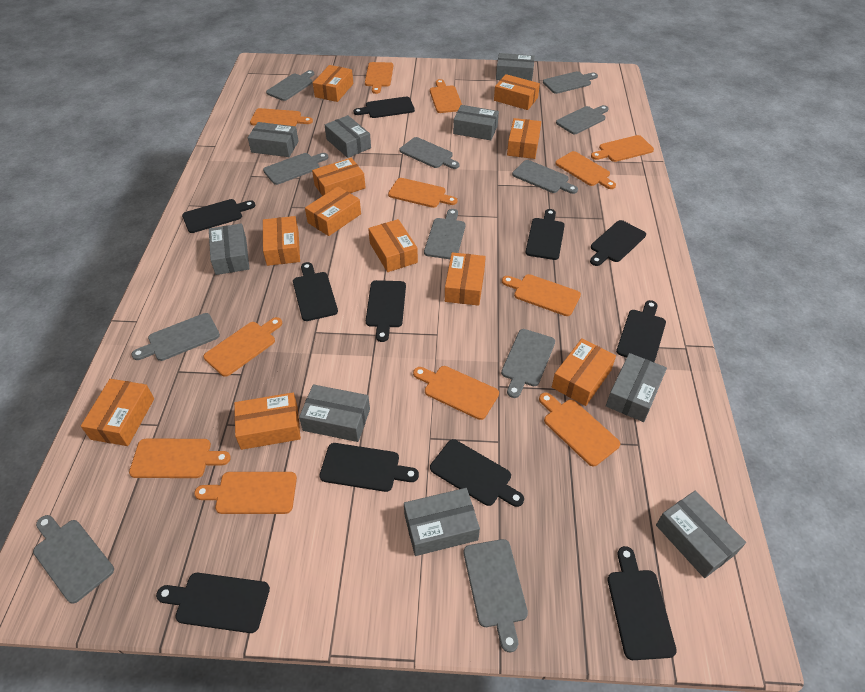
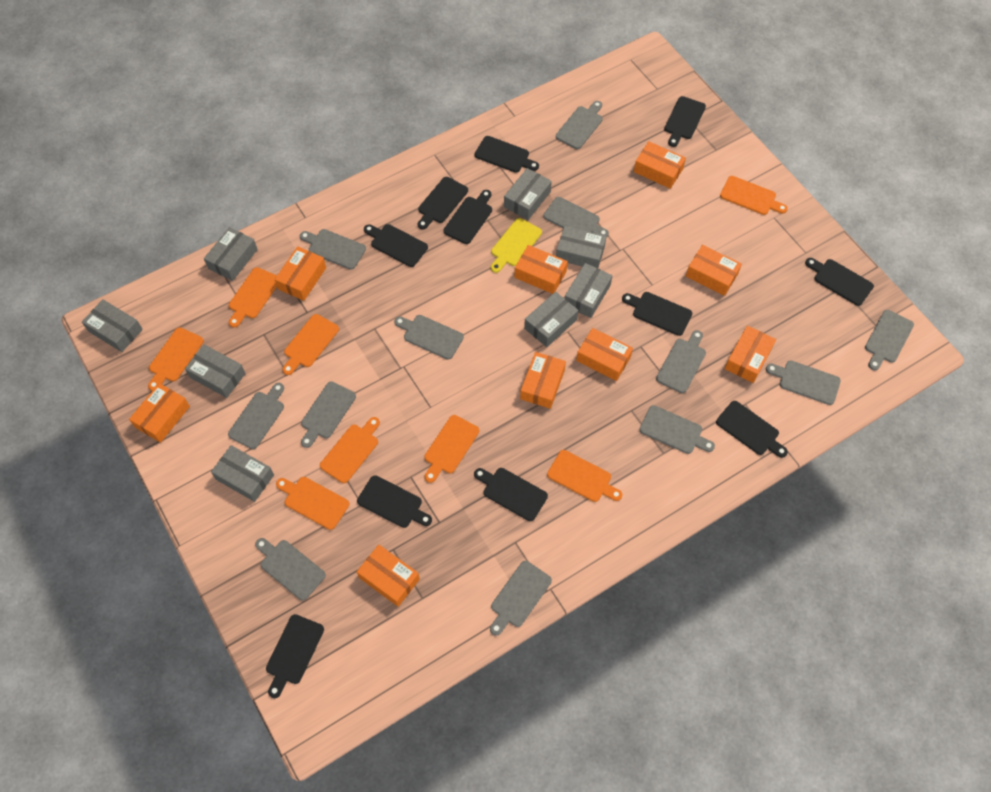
grey box: [209,223,250,275] [248,122,299,157] [299,384,370,442] [325,115,371,158] [404,488,480,556] [453,105,499,140] [496,53,535,81] [606,353,667,422] [656,491,746,578] = 9 -> [82,300,143,352] [185,344,246,398] [204,227,258,281] [211,445,274,502] [504,168,552,220] [524,292,578,347] [556,226,607,268] [564,263,612,318] = 8
grey cutting board: [33,515,114,604] [131,313,220,361] [263,153,328,185] [266,70,314,101] [399,137,459,169] [424,209,466,259] [464,539,528,652] [501,329,555,398] [512,160,578,194] [543,71,598,94] [556,105,609,134] = 11 -> [228,383,284,449] [255,538,326,600] [300,229,366,270] [301,381,356,448] [394,315,464,360] [490,561,552,636] [543,197,609,238] [556,101,603,149] [639,405,715,454] [656,330,706,393] [766,360,841,405] [865,310,914,370] = 12
orange box: [81,379,154,446] [234,393,301,450] [263,216,300,266] [305,186,361,236] [312,158,366,196] [313,65,353,102] [368,219,418,272] [445,252,486,306] [494,74,540,110] [507,118,541,159] [552,338,616,406] = 11 -> [129,383,190,443] [275,246,326,301] [357,545,420,607] [515,245,568,294] [520,352,566,409] [576,328,633,381] [634,141,686,189] [686,245,742,296] [725,326,776,383] = 9
orange cutting board: [129,439,231,478] [194,472,297,514] [204,317,282,377] [250,108,313,126] [365,62,393,94] [388,178,458,208] [413,366,499,420] [430,79,462,113] [502,274,581,316] [539,393,620,466] [555,151,616,189] [591,135,654,162] = 12 -> [148,328,204,391] [229,267,277,328] [276,477,349,530] [282,314,339,375] [320,417,380,483] [424,415,479,483] [547,450,622,502] [720,176,788,215] = 8
yellow cutting board: none = 0 -> [491,218,542,273] = 1

